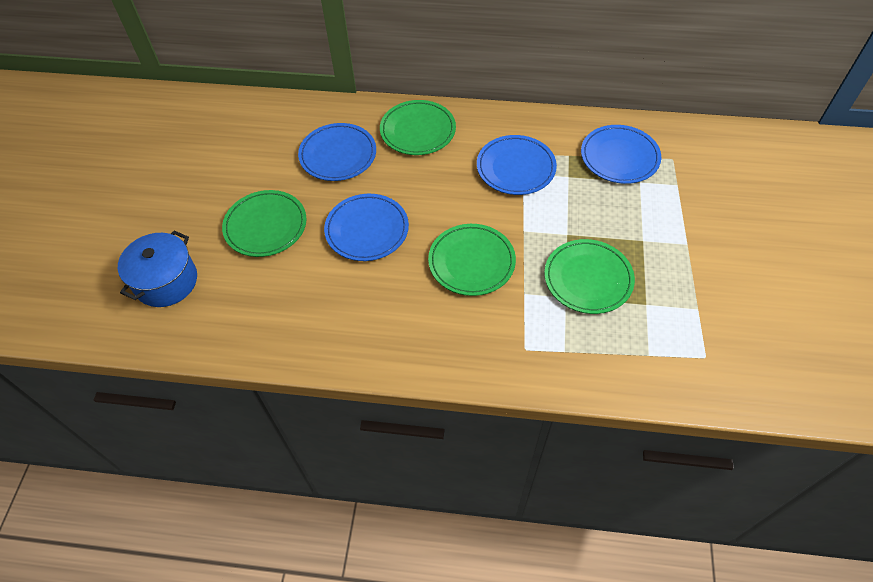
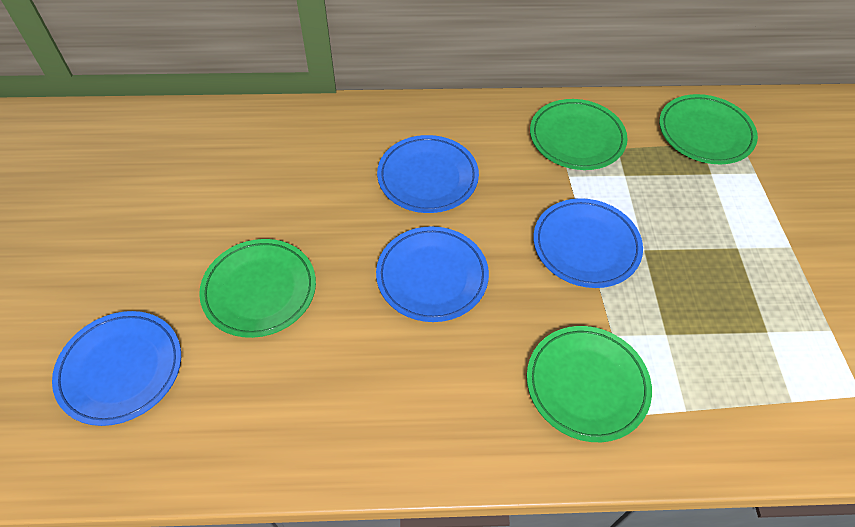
blue pot: [118,231,197,307] = 1 -> none = 0

